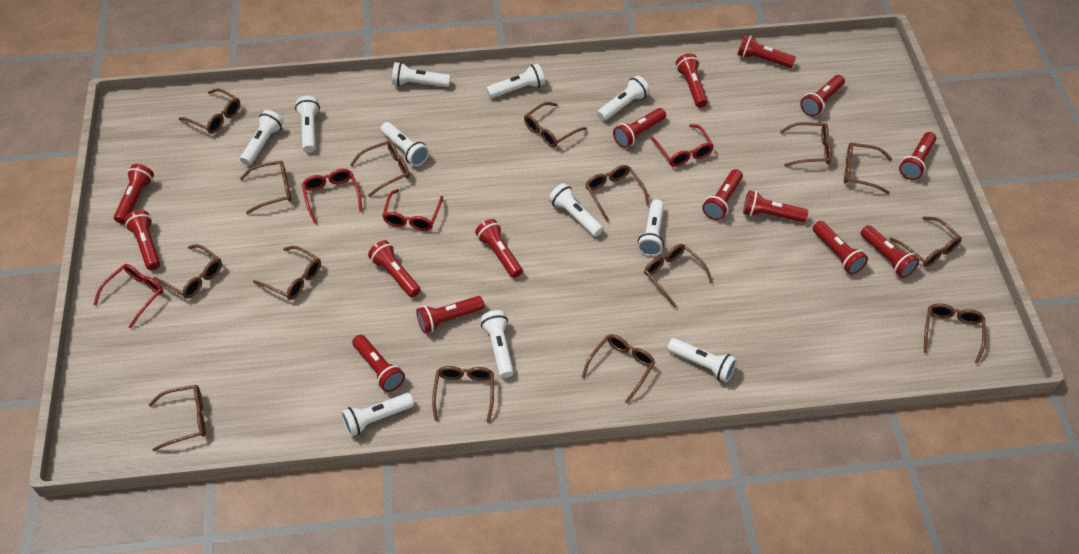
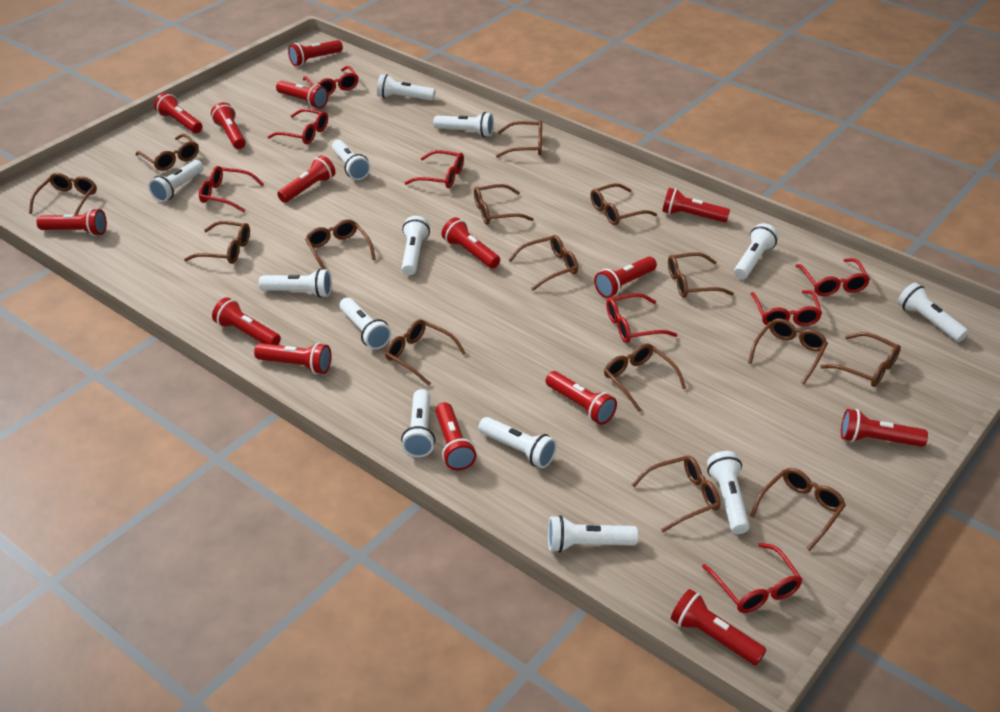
red glasses: [93,264,163,328] [302,169,362,224] [382,189,443,231] [650,124,714,167] = 4 -> [199,166,264,212] [268,108,328,144] [303,66,358,95] [404,150,464,189] [606,293,677,343] [702,543,803,613] [751,290,822,326] [796,258,870,296] = 8
white flashlight: [240,110,284,166] [295,96,320,153] [341,393,414,437] [381,122,429,166] [392,62,450,87] [480,310,514,378] [486,63,545,98] [549,183,603,237] [597,76,650,121] [638,199,664,256] [667,338,737,382] = 11 -> [148,160,204,202] [259,268,332,298] [332,140,371,180] [339,298,391,350] [377,74,435,101] [401,389,435,457] [402,216,430,275] [433,112,494,137] [478,417,557,468] [548,515,638,553] [707,451,750,534] [734,223,779,279] [898,282,968,342] = 13

